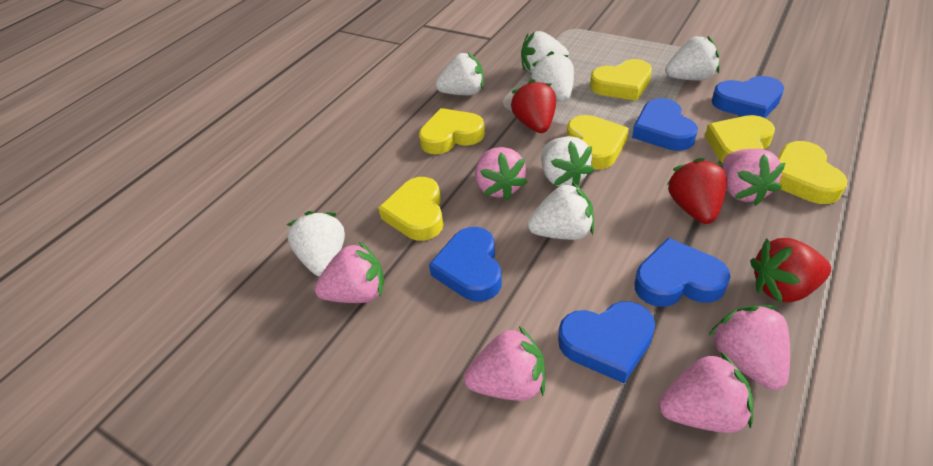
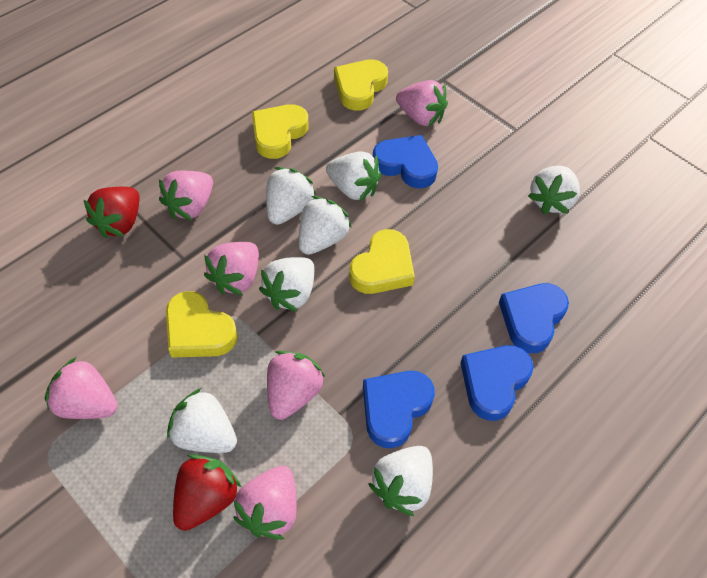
blue heart: [429,227,502,301] [558,301,655,383] [632,98,698,151] [634,238,731,307] [712,76,784,118] = 5 -> [363,371,435,448] [373,135,438,188] [460,345,534,421] [499,283,569,353] = 4
red strawberry: [511,79,556,133] [667,158,727,224] [750,238,831,304] = 3 -> [83,187,140,238] [173,455,242,531] = 2
yellow heart: [378,177,444,241] [419,108,485,154] [567,115,629,170] [590,59,652,101] [705,115,775,164] [778,141,848,204] = 6 -> [166,291,238,358] [252,104,309,159] [334,59,388,111] [349,229,415,294] = 4

